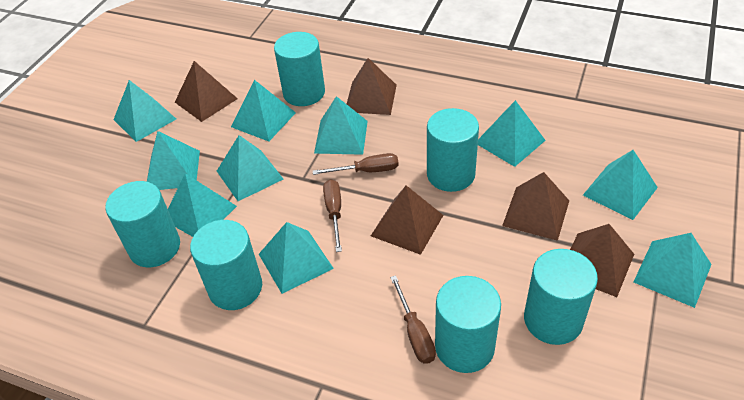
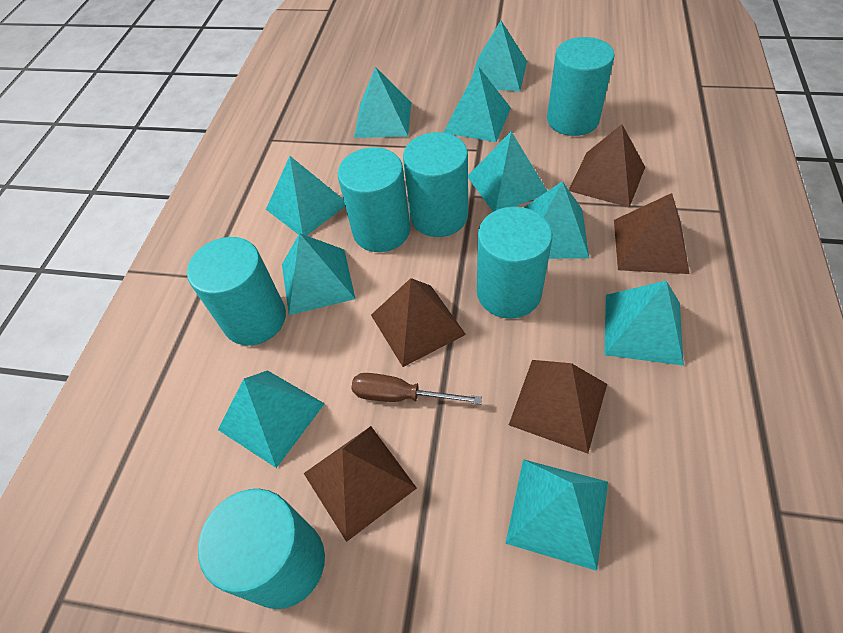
brown screwdriver: [313,153,399,175] [323,179,342,252] [390,275,436,364] = 3 -> [351,373,482,404] = 1

